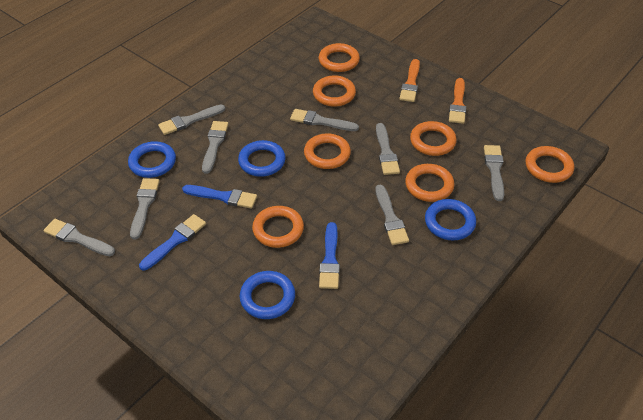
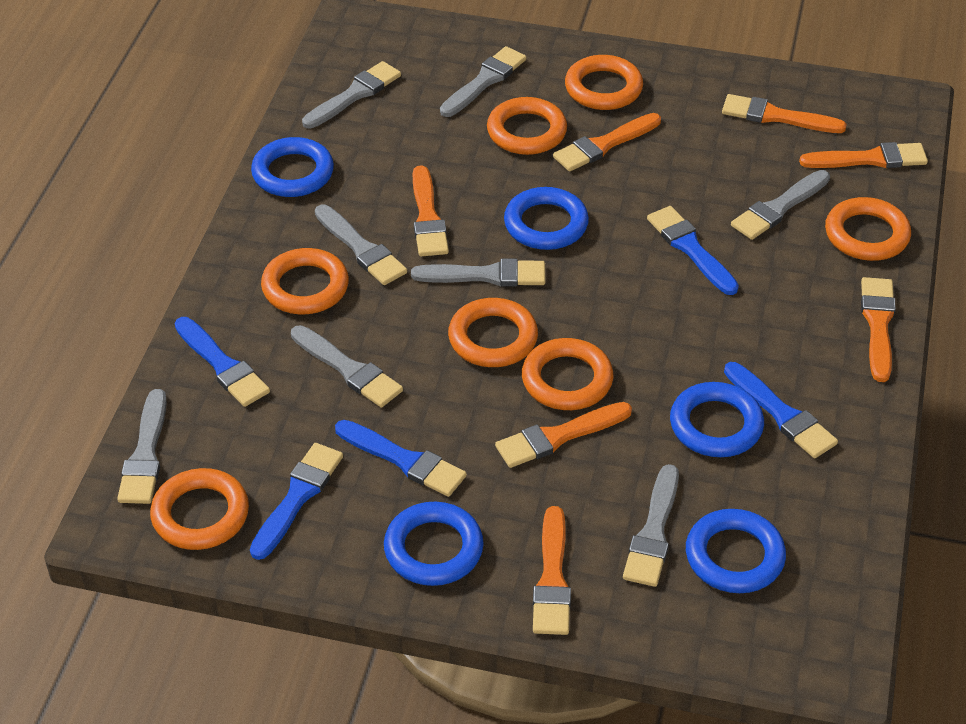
blue brush: [139,214,206,270] [182,185,257,209] [319,222,340,289] = 3 -> [175,317,270,407] [250,443,343,560] [335,420,467,497] [647,206,739,295] [724,362,838,458] = 5
blue ring: [128,141,176,178] [238,140,286,177] [240,271,295,319] [425,199,476,240] = 4 -> [251,137,334,197] [384,502,484,586] [504,187,589,250] [670,382,764,457] [686,509,786,593] = 5
orange brush: [399,59,420,102] [449,78,466,124] = 2 -> [412,165,449,256] [495,402,632,468] [533,506,571,635] [553,113,661,172] [722,94,847,133] [799,142,928,168] [861,277,896,382] = 7

